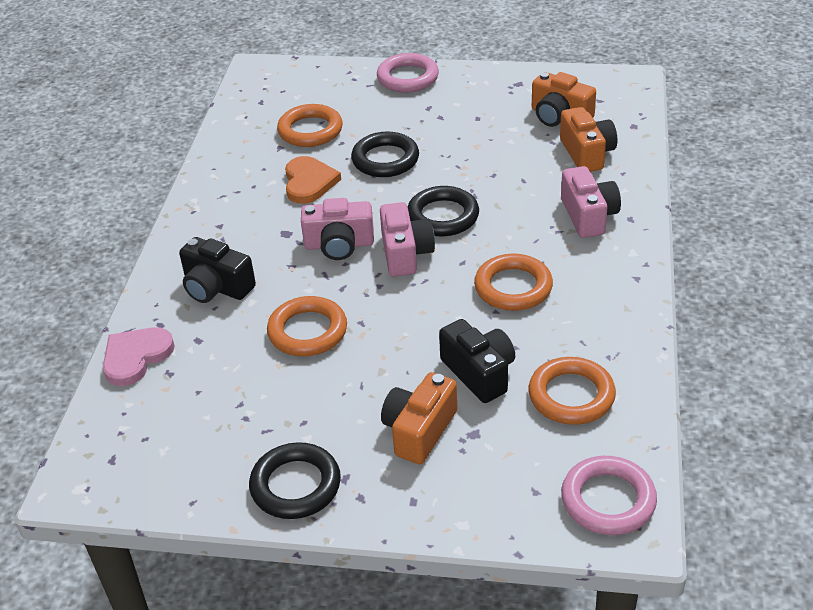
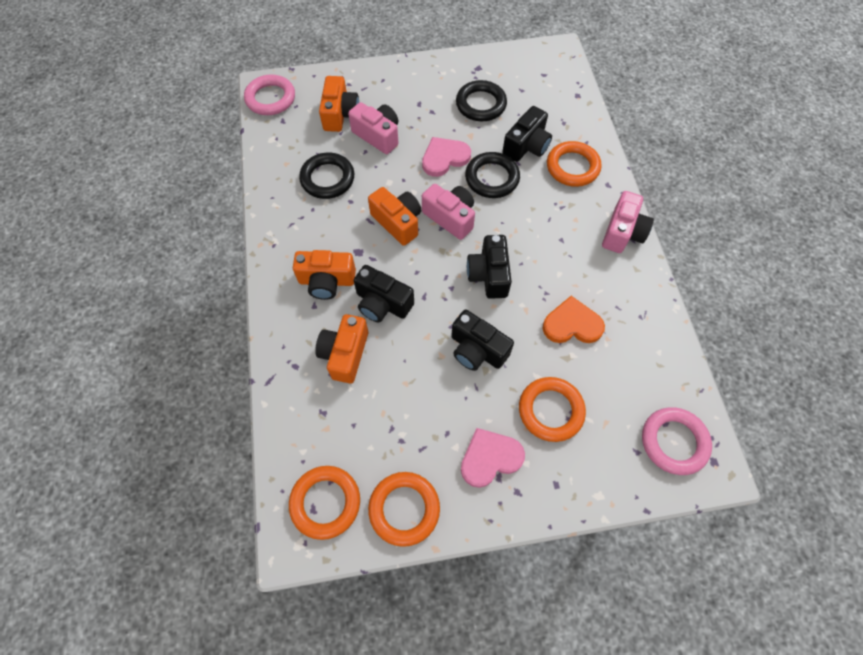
black camera: [179,237,256,303] [439,319,515,403] = 2 -> [354,265,414,322] [451,310,514,371] [467,235,512,299] [502,106,552,162] = 4
orange camera: [381,372,457,464] [532,72,596,127] [560,107,617,172] = 3 -> [293,250,356,300] [315,314,368,383] [319,76,359,132] [368,187,421,246] = 4
pink heart: [103,327,175,386] = 1 -> [422,137,471,177] [461,428,525,488] = 2

